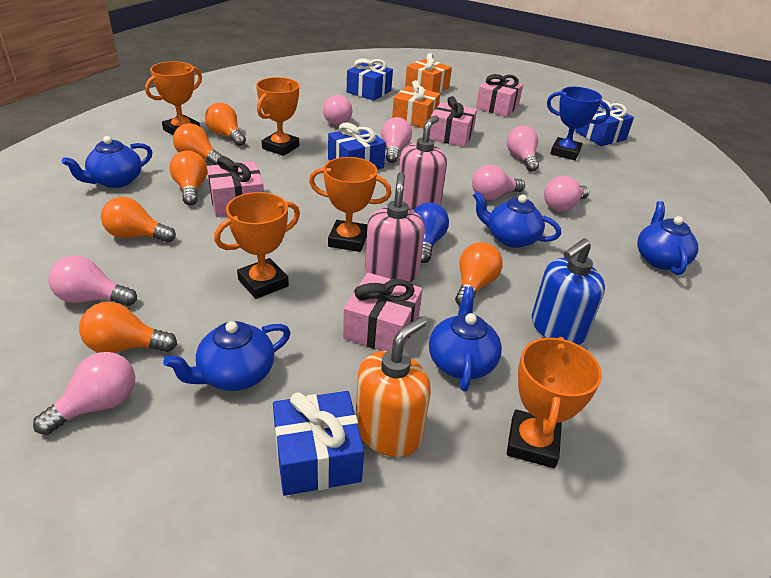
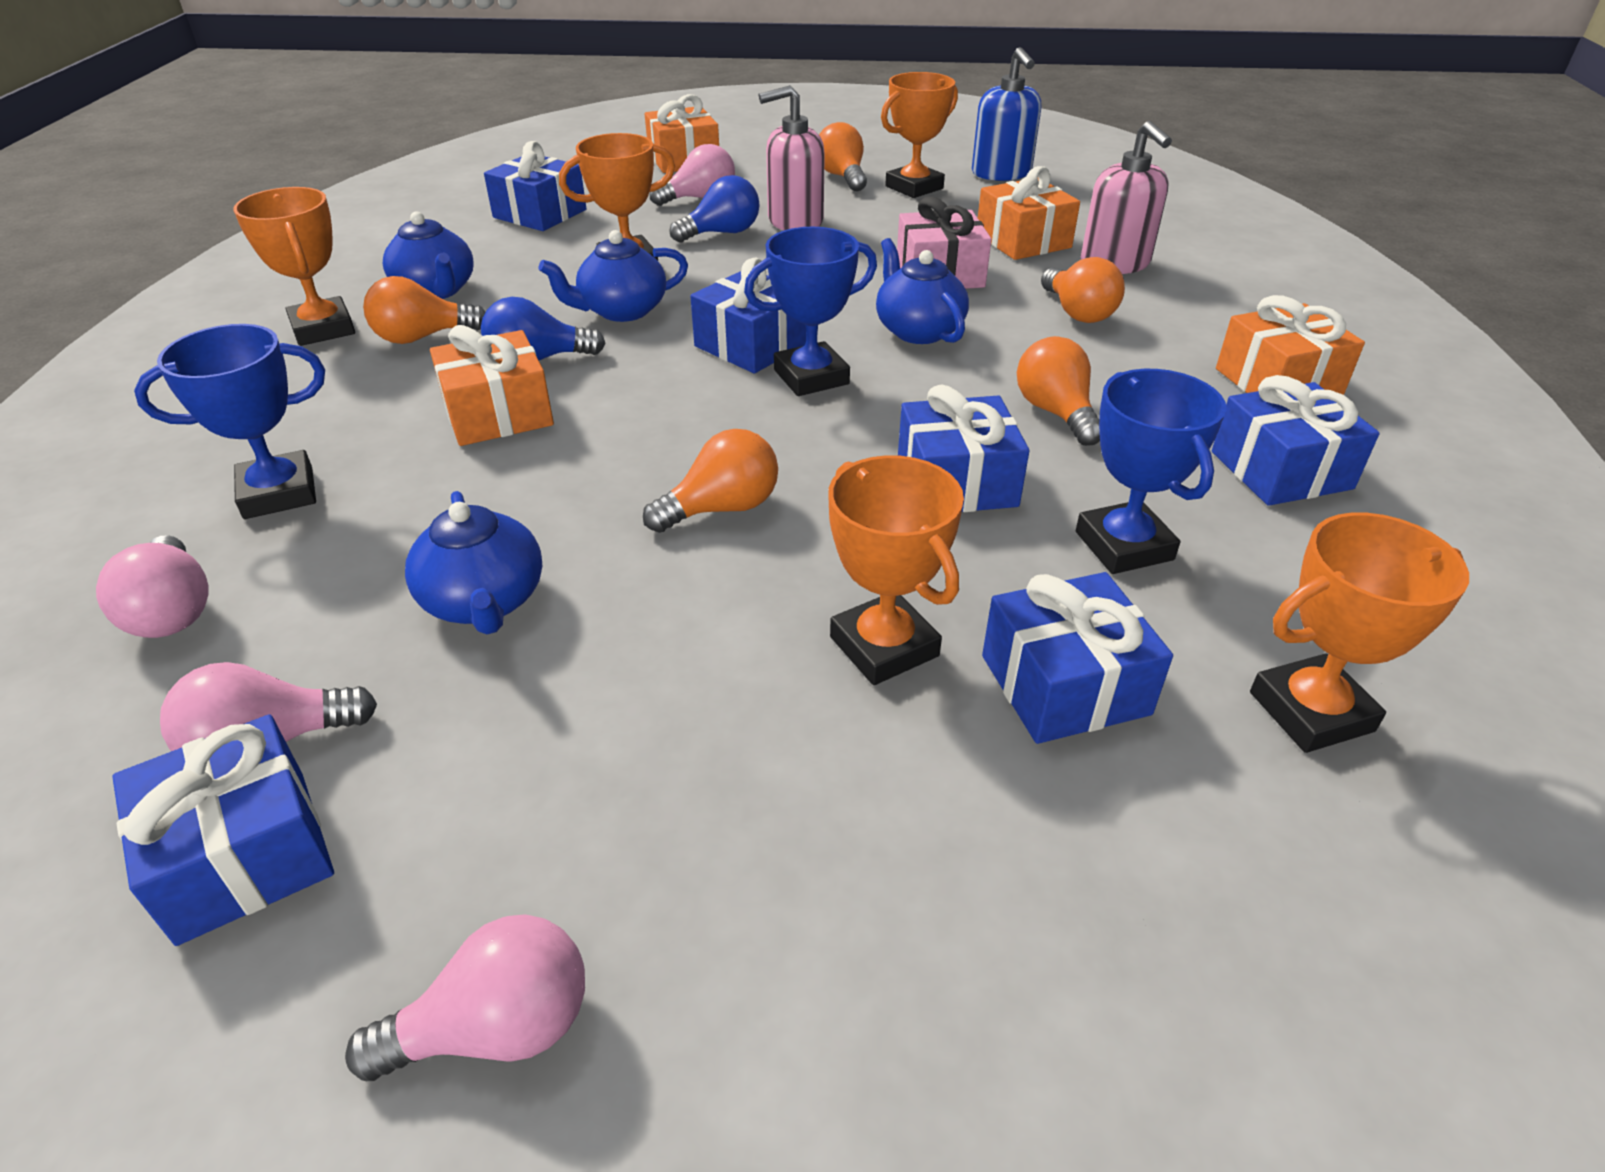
blue gift: [273,391,364,496] [328,123,386,170] [347,58,393,101] [575,100,634,146] = 4 -> [112,714,334,946] [484,141,586,231] [690,258,806,373] [898,384,1030,512] [982,572,1173,744] [1212,375,1380,506] = 6
blue light bulb: [414,202,449,263] = 1 -> [481,297,606,360] [670,175,759,243] = 2
blue teapot: [62,136,153,188] [163,321,291,391] [429,286,502,392] [473,191,561,248] [637,201,698,275] = 5 -> [383,211,474,299] [405,491,542,634] [539,230,688,322] [876,238,969,344] = 4
blue trophy: [547,87,610,160] = 1 -> [134,324,325,519] [744,227,877,396] [1076,369,1227,574] = 3
orange gift: [392,80,440,128] [405,53,452,93] = 2 -> [430,325,554,446] [645,94,719,173] [978,166,1080,260] [1216,295,1365,395] = 4
orange light bulb: [79,302,177,353] [101,197,176,243] [169,151,207,205] [173,123,223,165] [205,103,246,146] [455,242,503,306] = 6 -> [363,276,485,344] [643,429,778,533] [819,122,867,191] [1017,336,1100,446] [1041,257,1125,323] = 5
orange soap dispenser: [356,316,431,457] = 1 -> none = 0
pink gift: [207,156,264,217] [343,273,423,351] [430,96,477,147] [476,74,523,117] = 4 -> [897,196,992,289] = 1
pink light bulb: [33,352,135,435] [48,256,137,306] [323,95,352,125] [381,117,412,163] [472,164,525,200] [507,126,539,172] [544,176,589,212] = 7 -> [96,535,209,638] [160,662,377,751] [345,914,585,1081] [650,144,735,206] = 4

